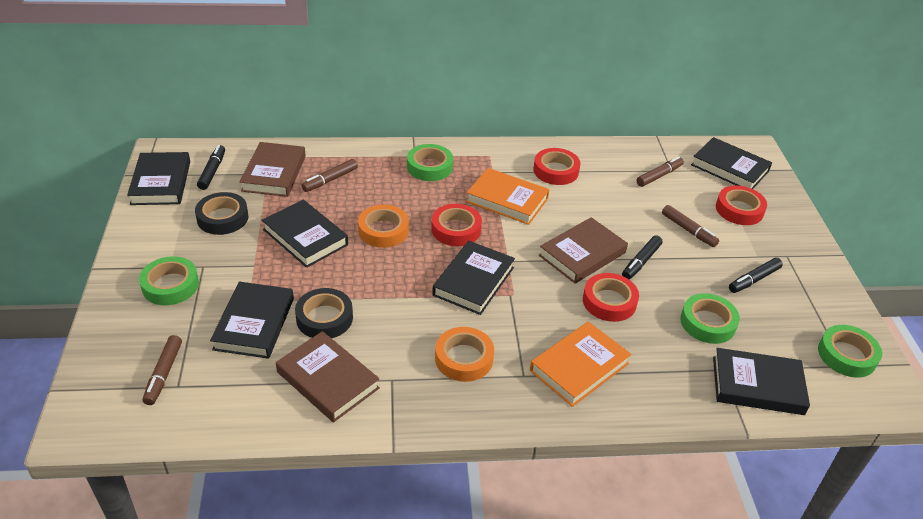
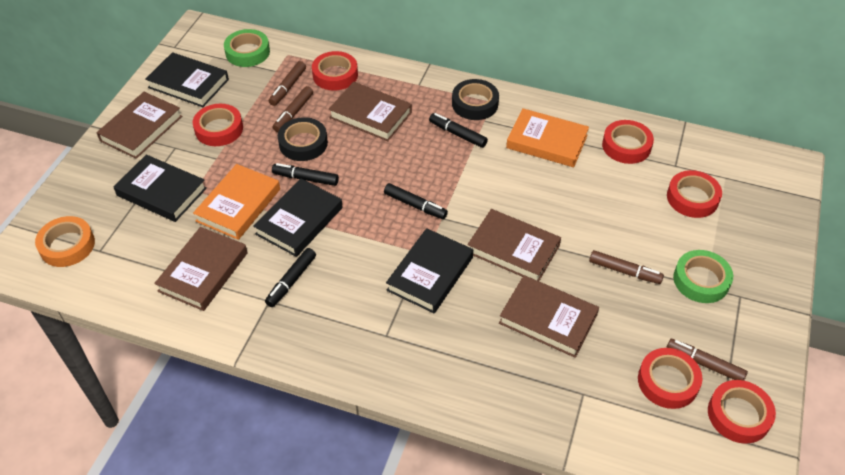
black book: [127,152,190,205] [210,282,294,359] [262,200,348,268] [432,241,515,315] [691,137,772,189] [713,348,810,415] = 6 -> [114,155,207,222] [145,52,229,107] [253,178,343,257] [386,228,473,313] = 4
black marker: [197,145,225,190] [622,235,663,279] [729,258,783,293] = 3 -> [265,248,316,307] [272,163,339,186] [384,183,448,219] [429,113,488,148] = 4
brown book: [240,142,306,197] [276,331,380,423] [539,217,628,284] = 3 -> [96,92,182,159] [154,227,248,311] [329,82,412,141] [467,209,561,281] [499,275,599,358] = 5
green tape: [139,256,199,305] [407,144,453,181] [680,293,740,344] [818,325,882,378] = 4 -> [224,29,270,67] [673,250,733,303] = 2
orange tape: [358,205,409,248] [435,327,494,382] = 2 -> [35,216,95,267] = 1
red tape: [431,204,482,246] [533,148,580,185] [583,273,639,322] [716,185,767,225] = 4 -> [193,104,243,146] [312,51,358,91] [602,120,654,164] [638,348,702,409] [667,170,722,218] [708,380,776,444] = 6

